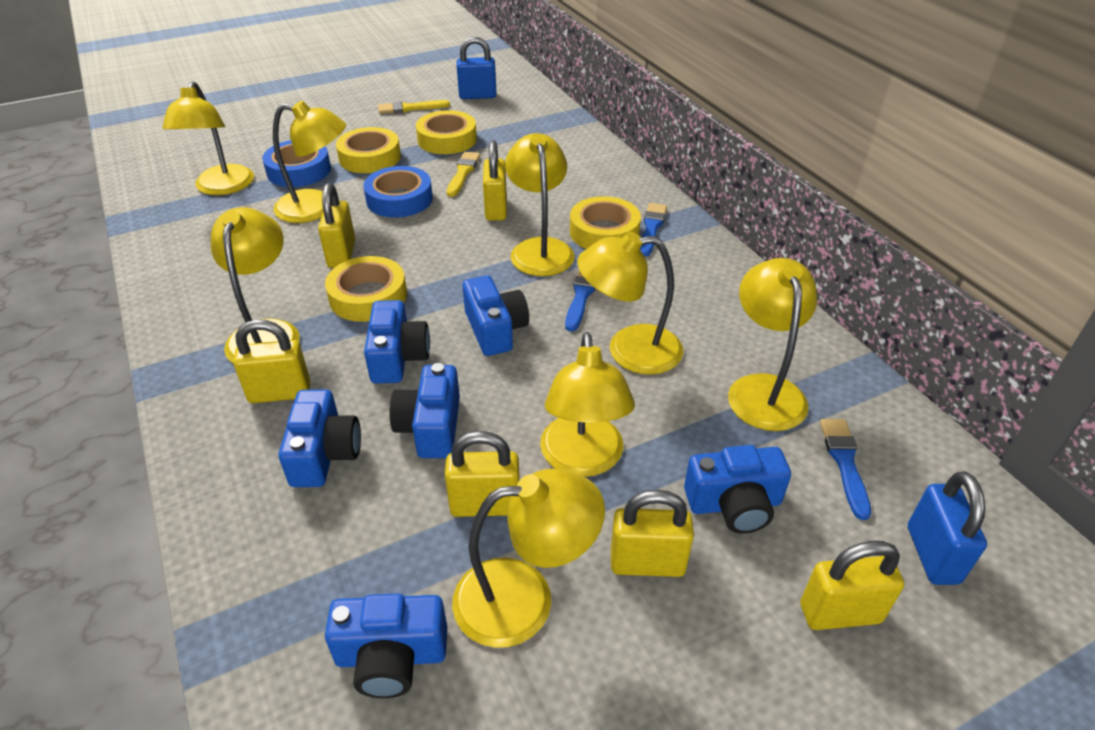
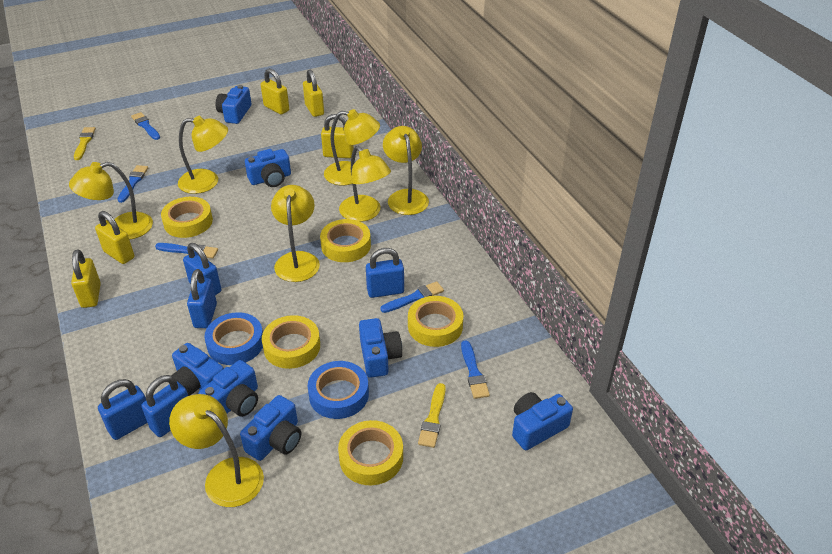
blue brush: [565,270,596,331] [640,203,667,257] [820,419,871,520] = 3 -> [117,165,148,203] [131,112,160,140] [155,243,218,259] [380,281,444,313] [461,340,490,399] = 5
blue camera: [279,390,361,487] [325,594,447,698] [364,300,430,384] [390,363,460,458] [463,275,529,356] [684,445,791,534] = 6 -> [171,343,224,396] [198,360,258,417] [216,85,252,124] [240,395,301,461] [245,149,291,187] [359,318,402,378] [512,392,573,450] = 7
blue padlock: [457,37,497,99] [908,472,987,585] = 2 -> [98,379,147,440] [141,375,188,437] [183,243,221,295] [187,269,217,328] [366,248,404,298] = 5
yellow lamp: [162,81,254,195] [211,207,300,363] [273,101,346,223] [452,469,605,648] [505,133,575,276] [540,332,635,477] [577,232,683,375] [728,258,817,431] = 8 -> [69,162,153,240] [169,394,264,507] [178,116,228,194] [271,185,320,282] [324,109,380,185] [339,146,391,222] [383,126,429,215] = 7
yellow padlock: [233,319,311,403] [318,183,355,268] [445,431,520,517] [483,141,507,221] [611,490,694,577] [800,541,904,630] = 6 -> [71,249,101,308] [95,211,134,264] [261,69,289,114] [303,70,324,117] [321,114,354,158] = 5
yellow tape: [325,256,407,322] [336,127,401,173] [416,110,477,154] [570,196,641,249] = 4 -> [161,197,213,238] [262,315,320,369] [320,219,371,262] [338,420,403,485] [408,296,463,347] = 5

